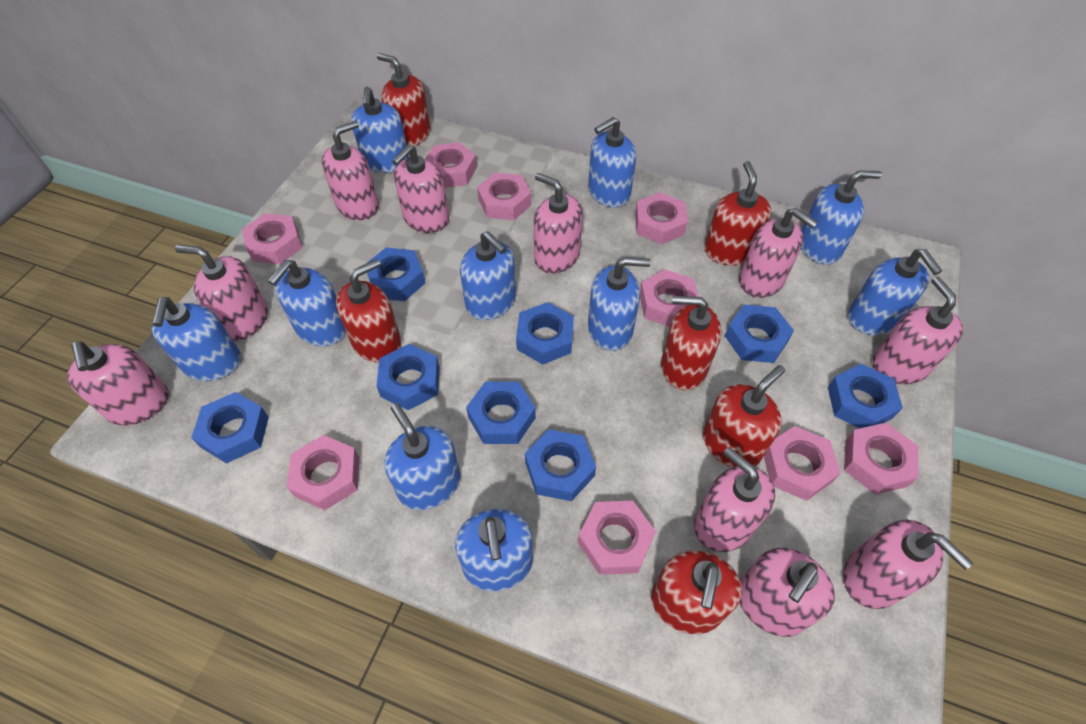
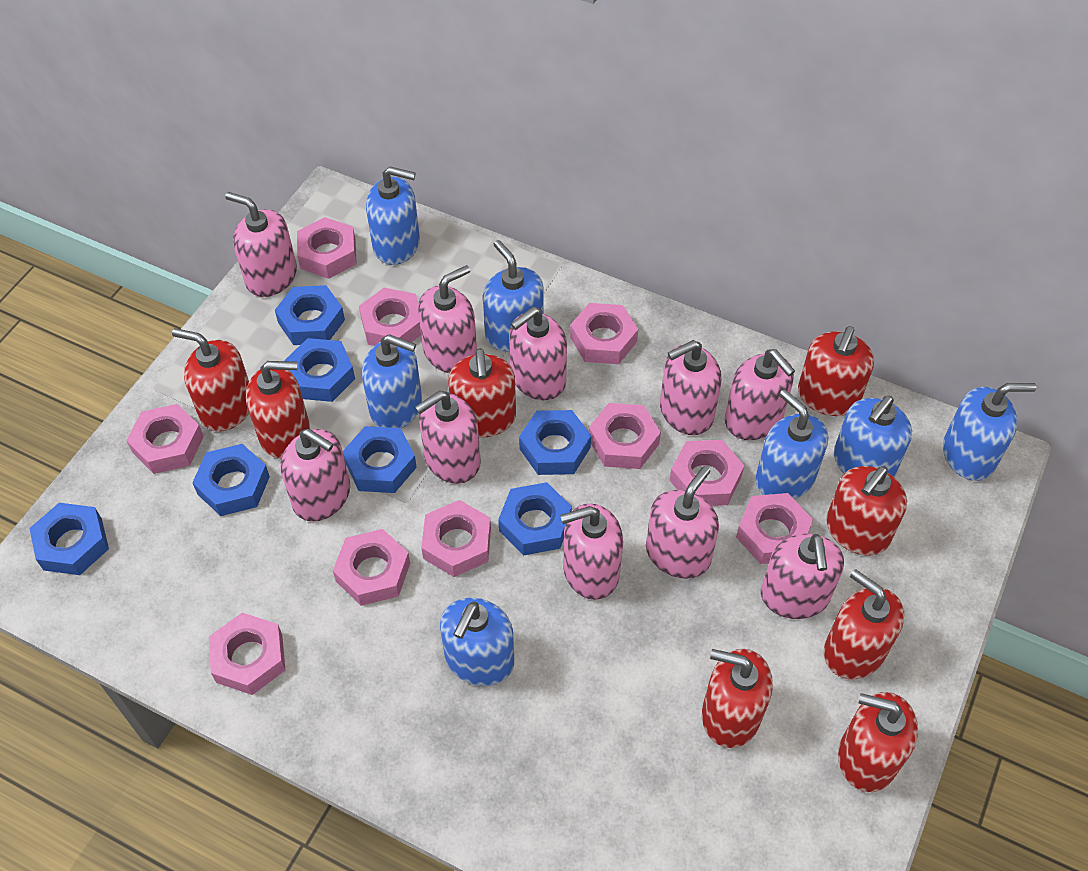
blue nut: [191,392,269,464] [367,247,425,301] [376,344,439,410] [466,382,536,444] [516,302,574,365] [525,429,596,501] [725,305,794,363] [828,364,903,428] = 8 -> [29,503,109,575] [192,444,270,516] [275,285,345,345] [284,338,355,402] [343,426,417,493] [498,482,572,555] [519,410,591,475] = 7
blue soap dispenser: [152,297,241,381] [268,260,346,346] [351,87,409,173] [384,404,461,510] [455,509,533,591] [460,231,516,320] [588,117,636,208] [588,257,651,351] [801,170,882,265] [848,249,942,335] = 10 -> [362,334,422,429] [366,167,420,265] [440,598,514,686] [483,240,544,352] [755,389,828,499] [834,396,912,477] [943,383,1036,481] = 7
pink nut: [242,213,303,264] [287,435,359,511] [425,142,477,188] [477,172,531,220] [578,501,656,575] [635,192,688,245] [640,269,699,327] [764,426,841,501] [844,423,919,495] = 9 -> [126,404,204,474] [209,613,285,695] [297,217,357,279] [333,529,410,606] [359,288,421,346] [421,500,491,577] [570,303,638,364] [589,403,661,469] [670,440,744,506] [736,493,813,564] = 10
red soap dispenser: [336,259,401,363] [377,53,430,146] [651,550,742,634] [661,296,721,390] [703,365,785,468] [704,161,771,266] = 6 -> [172,328,249,432] [246,361,310,459] [448,348,516,437] [702,649,773,748] [798,326,874,416] [824,569,904,680] [826,466,907,555] [838,692,918,792] = 8

